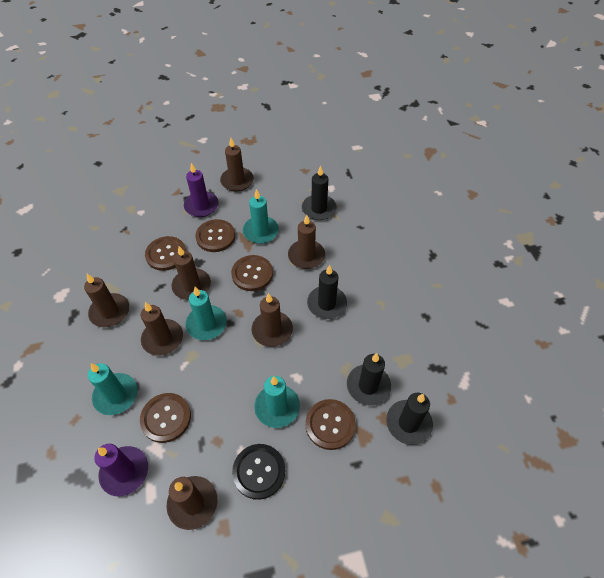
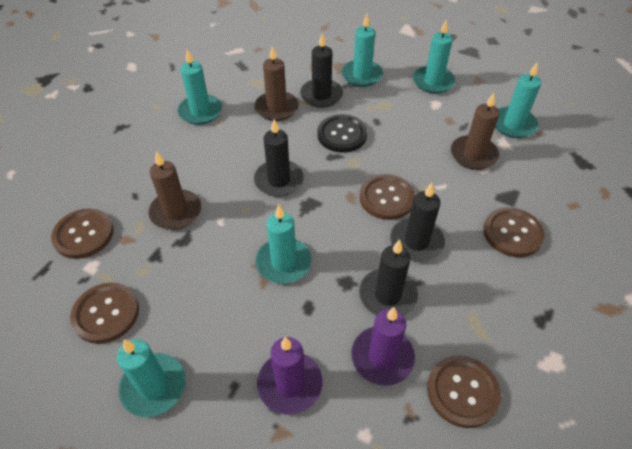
brown candle: [84,274,129,327] [141,302,183,356] [167,476,217,530] [171,246,211,300] [220,138,254,192] [252,293,293,347] [288,215,325,269] = 7 -> [148,151,201,230] [254,46,299,121] [451,93,499,170] = 3
turquoise candle: [88,363,138,415] [186,287,227,340] [243,189,279,244] [254,376,300,428] = 4 -> [117,339,186,417] [177,49,222,125] [255,205,311,284] [342,14,383,87] [413,19,455,94] [495,62,541,138] = 6

